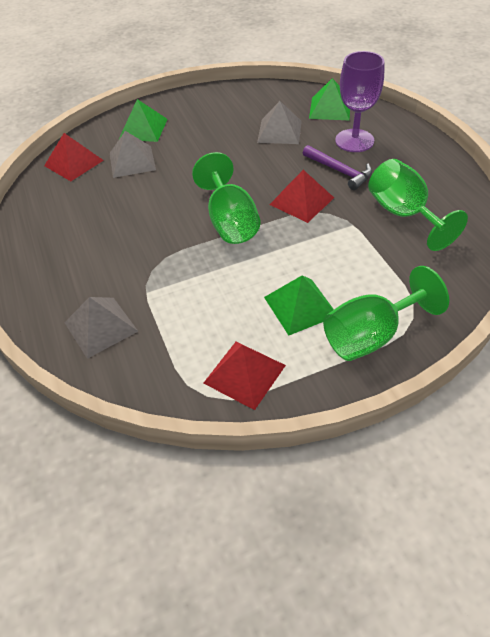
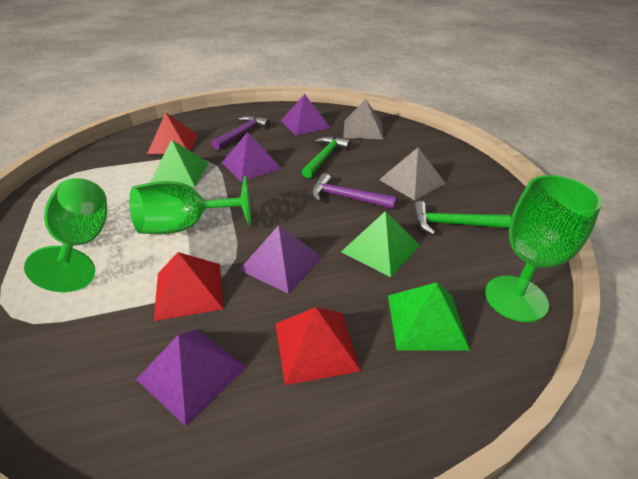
green hammer: none = 0 -> [302,136,351,179] [413,201,511,235] = 2
grey pyramid: [64,297,138,359] [110,131,156,178] [257,101,302,144] = 3 -> [343,99,383,139] [379,147,446,201] = 2
purple goblet: [335,51,384,152] = 1 -> none = 0
purple hammer: [303,145,372,190] = 1 -> [212,116,270,150] [312,173,397,209] = 2
purple pyramid: none = 0 -> [136,330,246,426] [222,132,282,182] [239,225,322,294] [281,94,330,136] = 4

